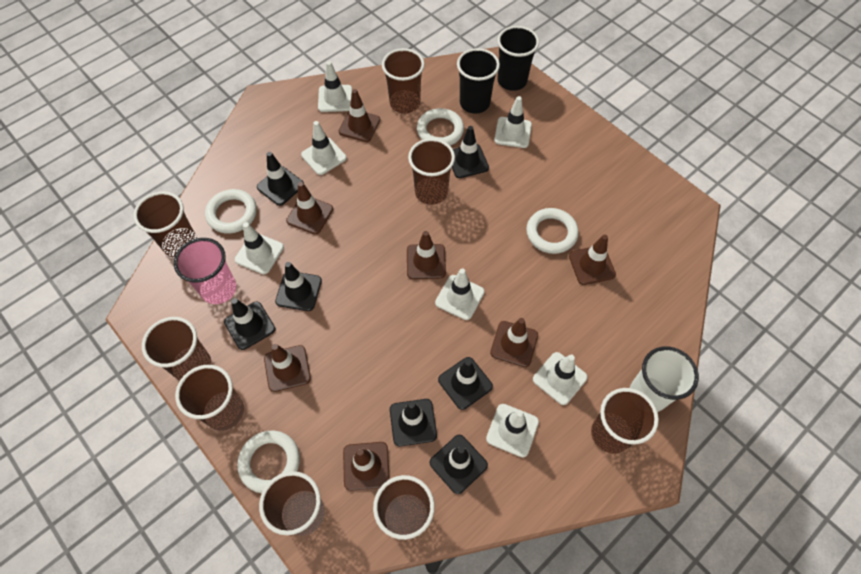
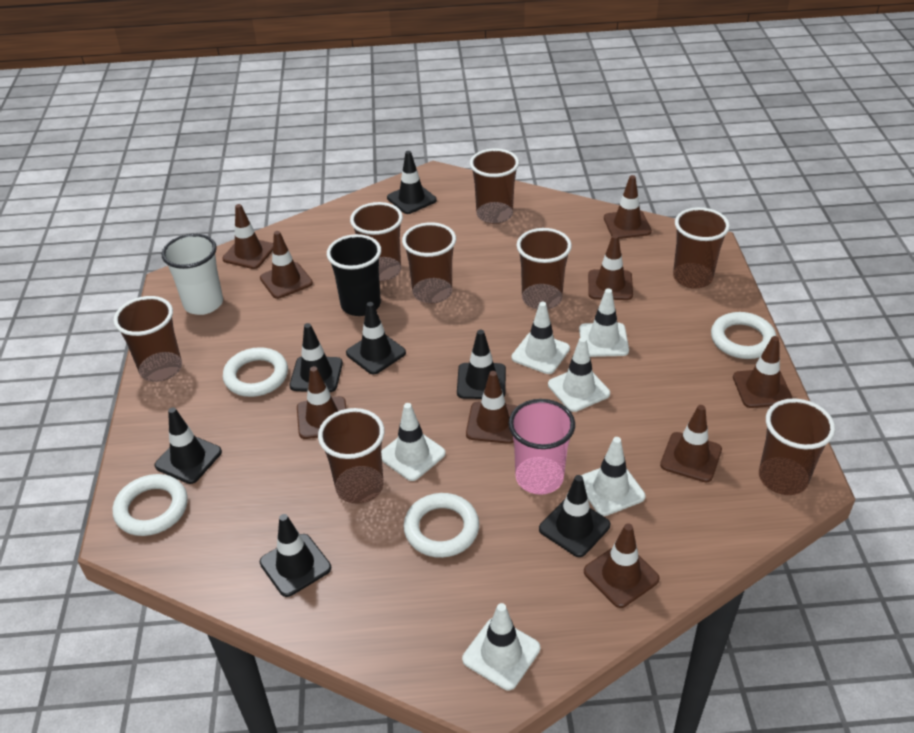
black cup: [457,48,500,114] [497,26,539,91] = 2 -> [327,234,381,316] = 1
brown traffic cone: [264,344,311,392] [286,182,333,234] [339,89,380,142] [343,442,390,491] [407,231,446,279] [490,318,538,367] [569,235,616,285] = 7 -> [222,204,273,269] [260,231,313,299] [297,366,347,439] [466,371,517,444] [584,523,660,608] [588,234,633,300] [604,175,652,239] [660,405,722,482] [733,336,793,408] = 9
white traffic cone: [235,222,284,274] [301,121,347,175] [318,61,352,112] [435,269,485,320] [486,404,539,457] [494,96,532,148] [533,352,588,405] = 7 -> [381,403,446,481] [462,603,540,690] [511,302,570,374] [548,337,610,412] [579,288,629,357] [581,437,645,516] = 6

